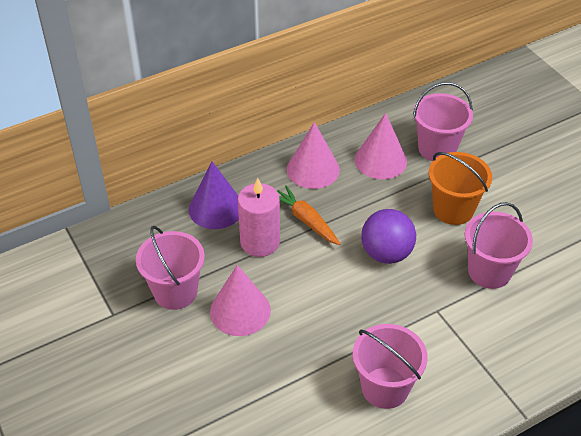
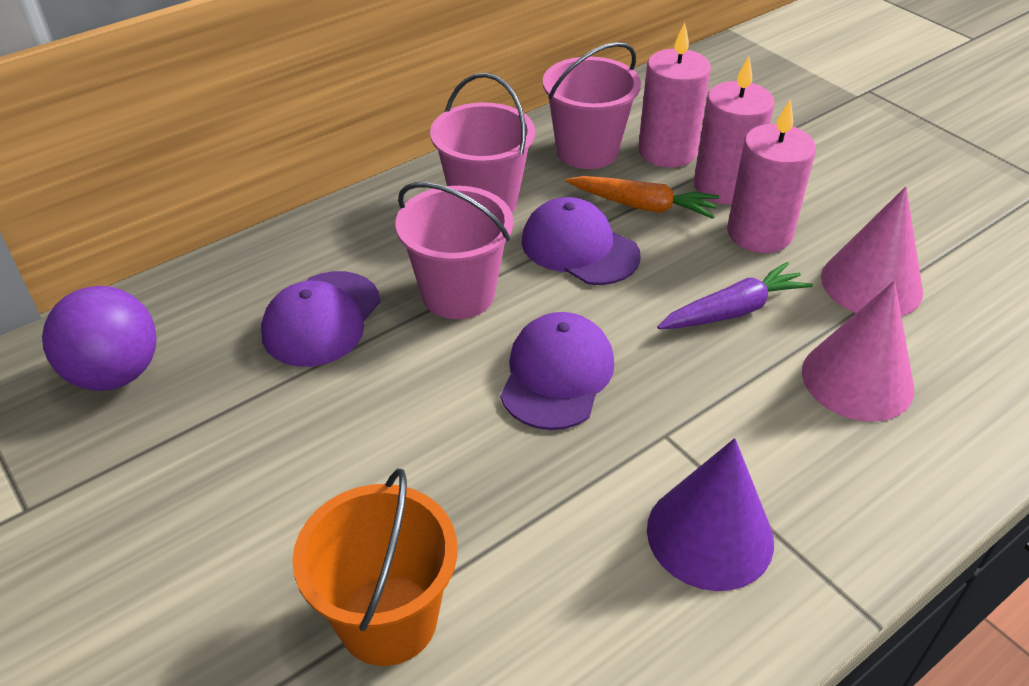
pink bucket: [136,226,205,310] [353,324,428,409] [413,82,473,161] [465,202,533,289] = 4 -> [395,182,513,319] [430,73,535,213] [543,42,641,169] = 3
pink candle: [238,178,280,257] = 1 -> [638,23,711,168] [694,56,775,204] [727,99,816,253] = 3
pink cone: [210,265,271,336] [287,122,340,189] [355,113,407,179] = 3 -> [802,281,914,422] [821,186,923,316] = 2
purple cap: none = 0 -> [261,271,380,367] [500,312,614,430] [522,197,641,285] = 3
purple carrot: none = 0 -> [657,262,813,329] = 1

